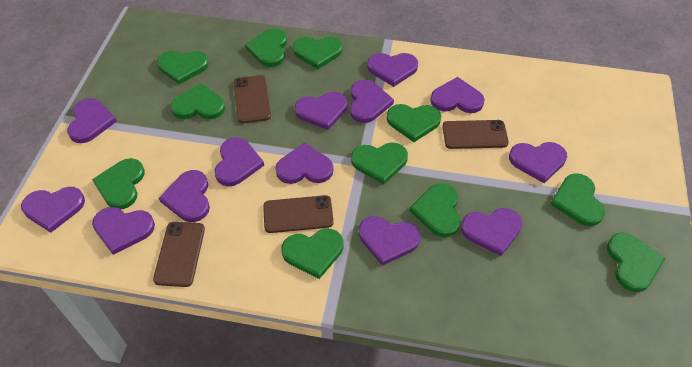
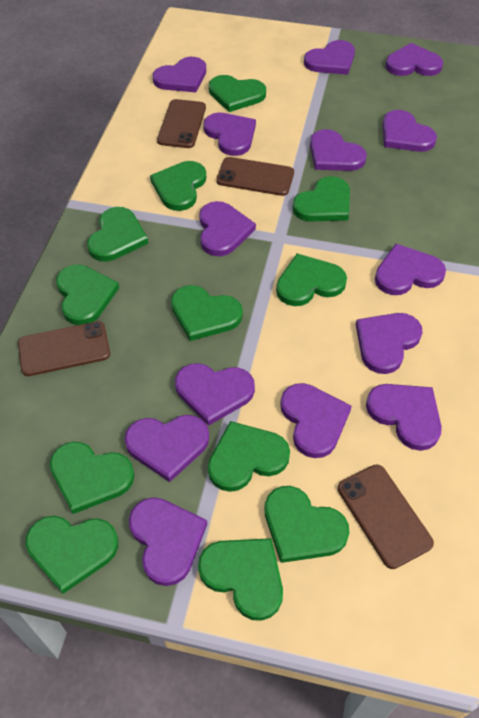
green heart: [92,158,145,209] [157,51,209,84] [170,83,225,119] [245,28,287,67] [281,229,343,279] [293,37,343,69] [351,142,408,184] [387,104,441,142] [410,183,461,237] [550,173,605,226] [607,232,665,292] = 11 -> [26,516,118,594] [50,442,135,514] [56,264,119,325] [87,207,149,262] [150,161,206,211] [171,285,243,341] [198,538,283,621] [208,421,290,492] [209,75,266,112] [264,486,349,563] [276,253,347,306] [292,176,350,222] = 12
purple heart: [21,187,85,233] [67,98,117,143] [92,207,155,255] [159,170,210,222] [215,137,264,186] [275,143,333,184] [295,92,347,130] [350,80,394,123] [359,216,420,266] [367,53,418,87] [431,77,485,113] [461,208,522,256] [509,142,567,183] = 13 -> [125,415,209,482] [129,497,207,586] [152,57,206,92] [175,363,255,426] [199,201,256,256] [203,113,256,156] [280,383,352,458] [304,40,355,75] [310,129,367,171] [356,313,423,374] [366,384,442,451] [375,244,446,295] [382,110,437,152] [385,43,443,76] = 14

